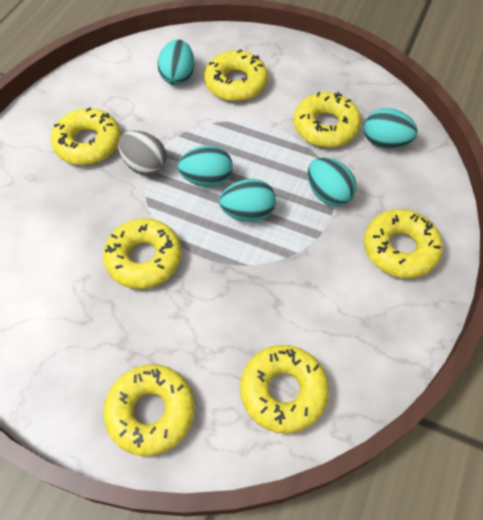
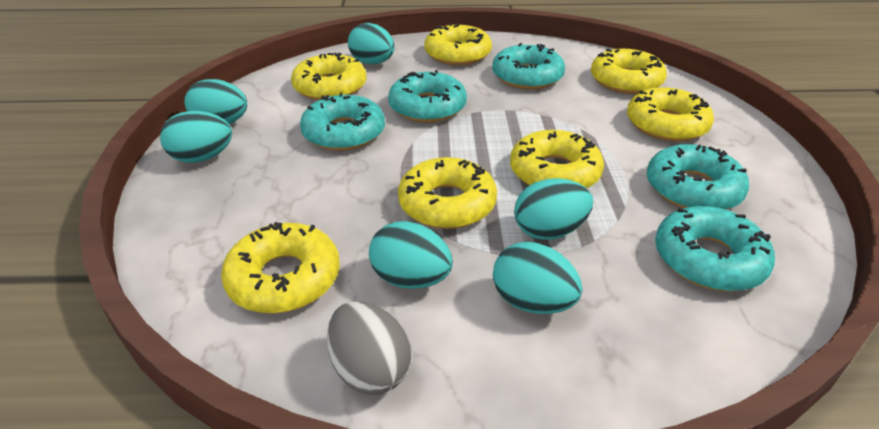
turquoise donut: none = 0 -> [300,93,385,151] [388,70,467,122] [492,43,565,89] [647,144,749,210] [655,206,775,291] = 5
turquoise egg: [158,40,194,85] [178,145,233,187] [219,179,276,222] [308,158,357,206] [364,108,418,149] = 5 -> [160,111,232,163] [184,79,247,124] [348,23,395,64] [369,221,453,289] [493,242,582,314] [514,178,593,240] = 6

